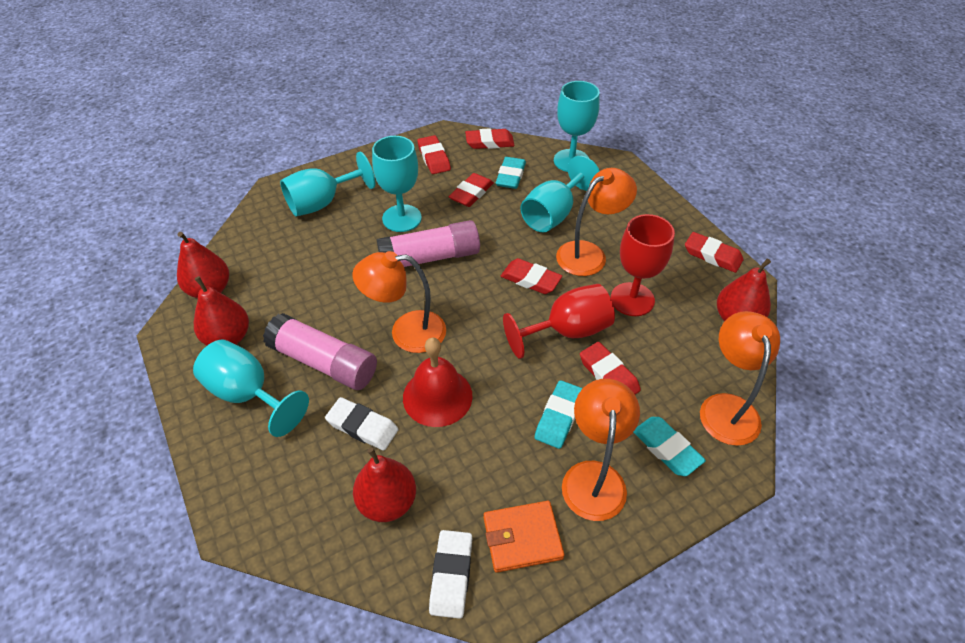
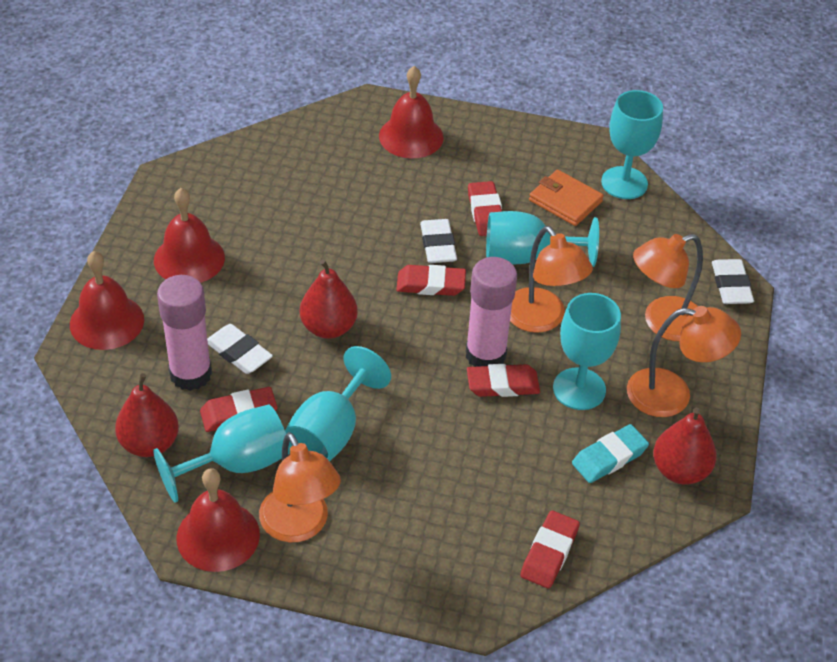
red bell: [403,338,473,427] = 1 -> [70,251,144,350] [154,188,225,283] [177,468,260,572] [379,66,444,158] = 4
red eraser: [417,135,451,174] [449,173,494,207] [465,128,515,149] [501,258,562,294] [580,342,641,394] [685,232,743,273] = 6 -> [200,387,277,432] [396,265,466,296] [467,364,540,397] [468,181,502,236] [520,511,580,589] = 5
red goblet: [503,284,615,359] [611,214,675,316] = 2 -> none = 0
red pear: [177,232,229,298] [194,276,249,346] [353,447,416,522] [717,259,771,321] = 4 -> [115,373,179,457] [300,259,358,339] [653,408,717,485] = 3
turquoise eraser: [496,157,526,189] [534,380,583,449] [633,417,706,476] = 3 -> [572,424,649,483] = 1
white eraser: [325,397,399,451] [429,530,472,619] = 2 -> [207,324,273,374] [420,219,457,263] [712,259,754,304] = 3

